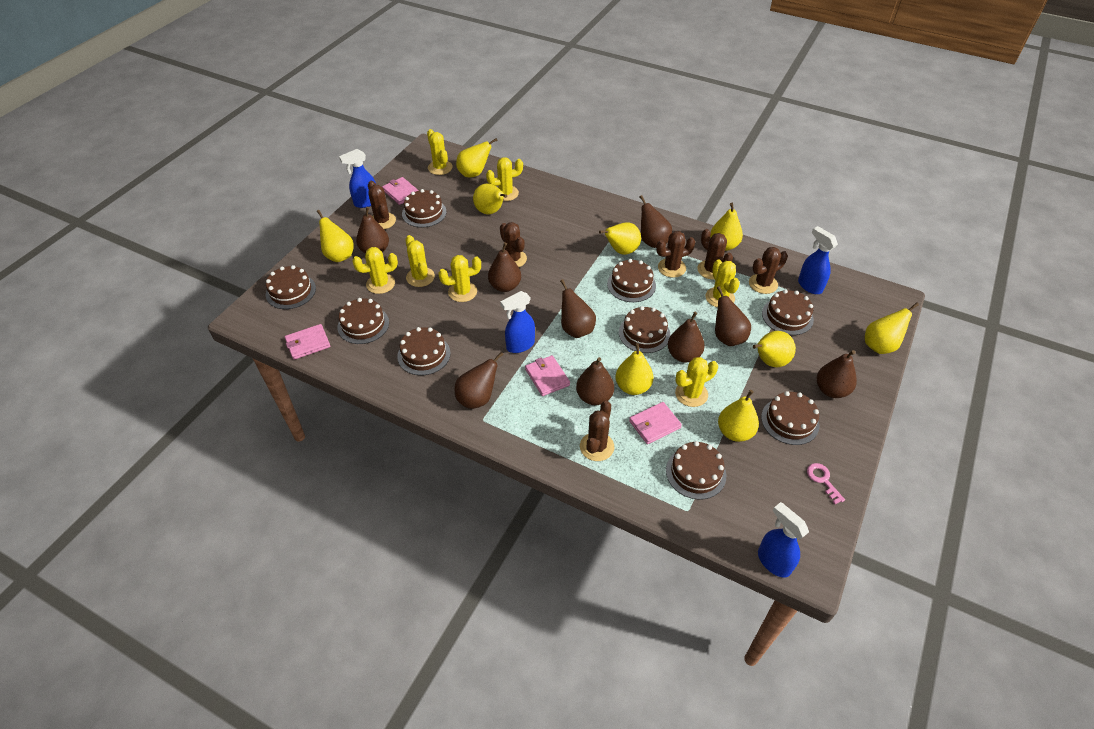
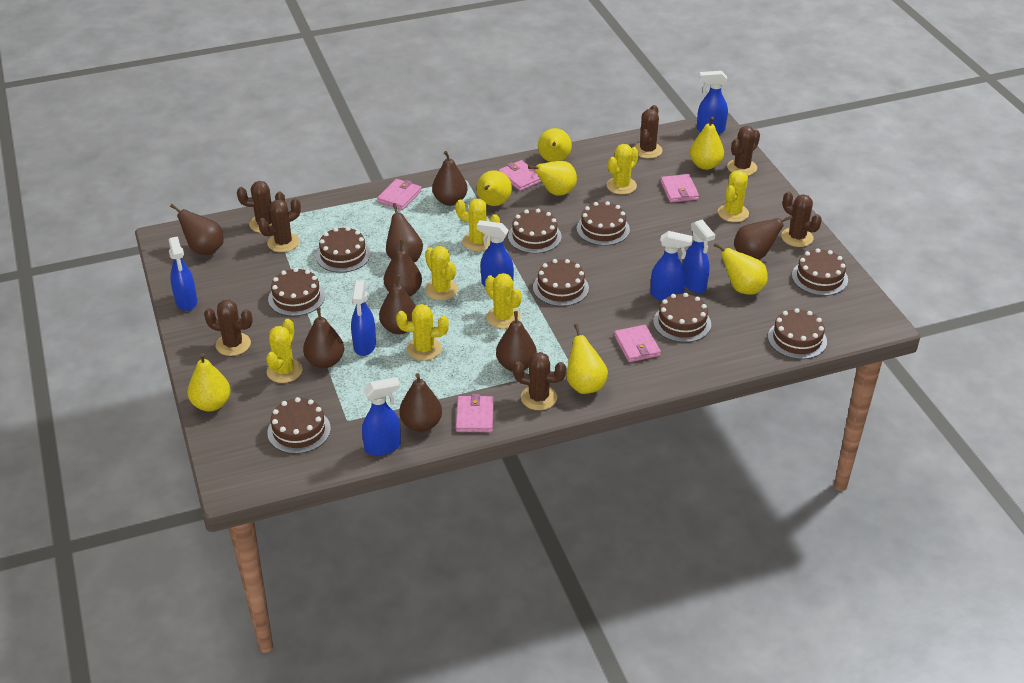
blue spray bottle: [339,149,376,208] [500,291,535,353] [758,502,809,578] [798,226,838,294] = 4 -> [169,236,197,311] [351,280,376,356] [362,377,401,456] [477,220,514,286] [650,231,693,301] [683,219,715,293] [697,71,728,134] = 7
brown cactus: [368,181,396,229] [500,222,527,267] [580,401,614,461] [656,231,695,278] [697,229,733,280] [749,247,788,294] = 6 -> [204,300,253,356] [237,181,285,233] [258,198,301,252] [513,352,566,410] [634,105,662,158] [727,126,760,176] [781,192,822,247] = 7
pink key: [807,463,845,504] = 1 -> none = 0
pink wallet: [285,324,330,360] [382,177,419,205] [525,355,570,396] [629,402,682,444] = 4 -> [377,179,422,210] [456,394,494,432] [498,160,542,191] [614,325,661,362] [661,174,699,202] = 5
yellow pear: [317,210,354,262] [456,138,498,177] [473,183,507,214] [599,222,641,255] [616,343,653,395] [710,203,743,251] [718,390,759,442] [753,331,796,367] [865,302,919,354] = 9 -> [187,353,231,411] [476,170,512,206] [528,161,577,196] [538,128,572,162] [567,324,608,394] [690,117,724,170] [714,243,768,295] = 7

